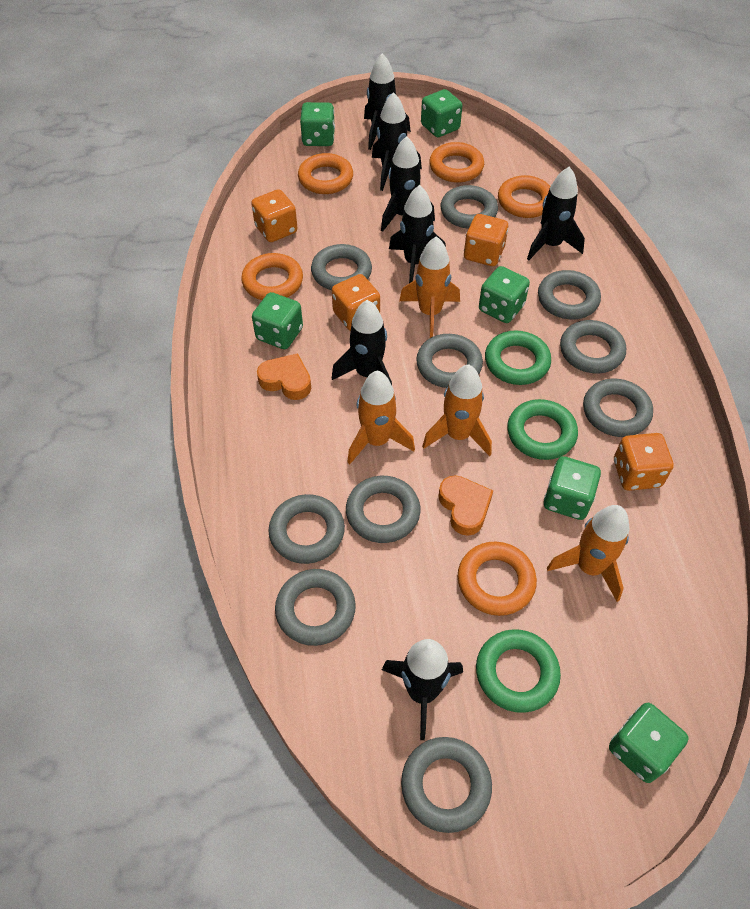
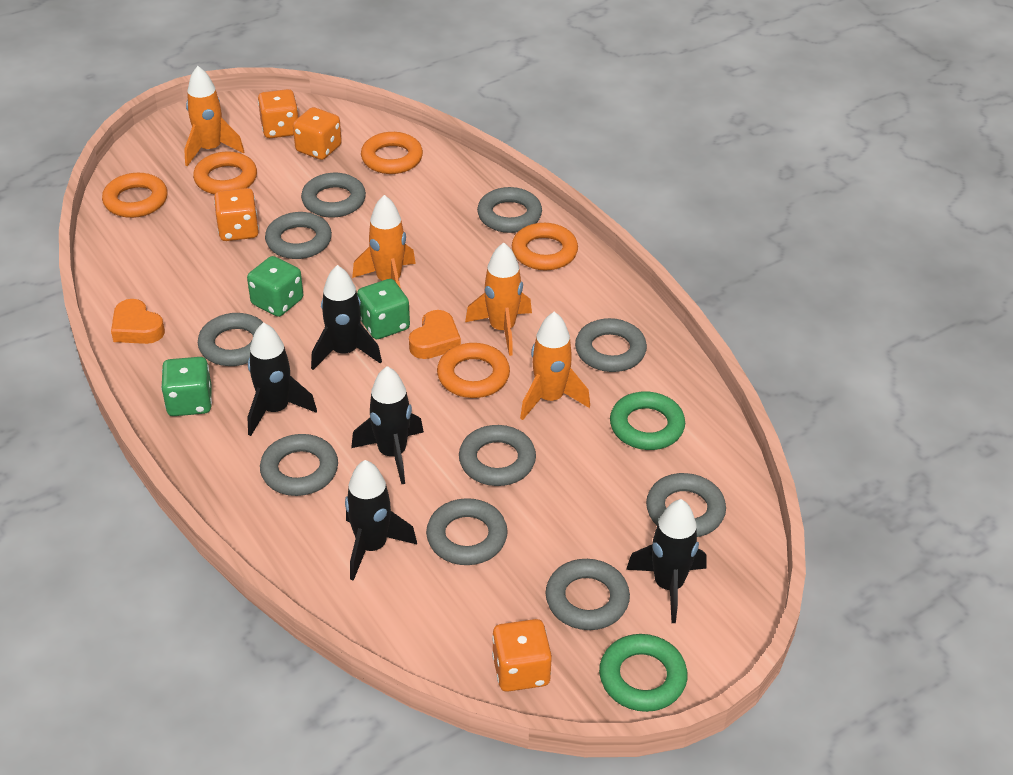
black rocket: [332,300,392,385] [364,53,411,150] [372,92,422,191] [381,136,435,232] [382,639,463,740] [389,185,446,283] [527,166,585,260] = 7 -> [248,322,317,436] [311,265,382,370] [345,460,417,581] [351,366,424,485] [626,499,707,623] = 5
green dice: [252,292,303,349] [300,102,335,146] [421,89,462,137] [479,266,530,323] [544,456,601,520] [609,703,689,783] = 6 -> [161,357,212,416] [247,256,303,317] [357,279,410,339] = 3
green ring: [476,629,561,713] [485,330,551,385] [507,399,578,460] = 3 -> [599,634,688,712] [610,392,685,450] = 2

